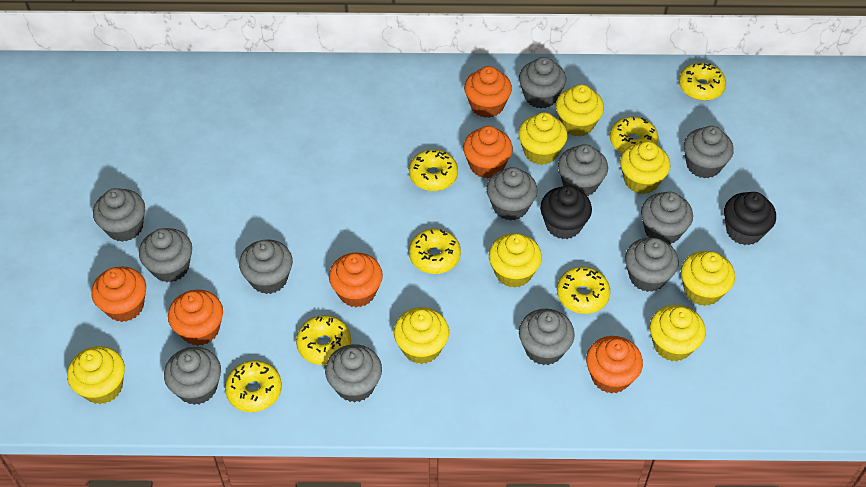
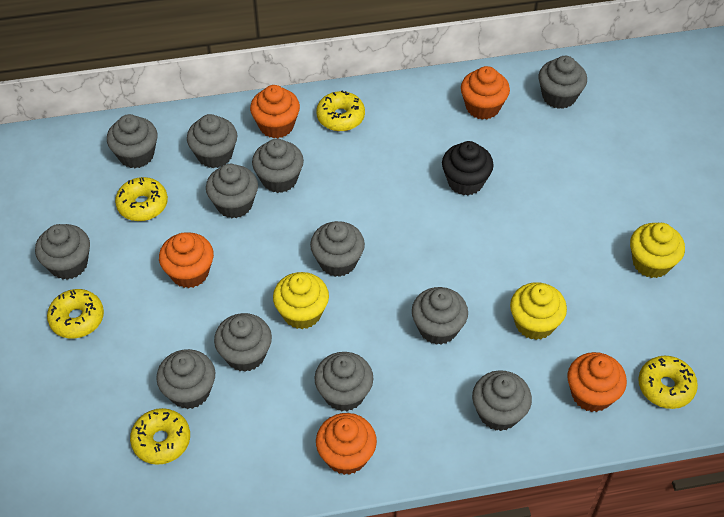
black cupcake: [540,186,592,239] [724,192,776,245] = 2 -> [442,141,494,196] = 1
orange cupcake: [91,266,146,322] [168,290,223,346] [329,252,383,307] [463,126,513,179] [464,66,512,118] [586,336,643,394] = 6 -> [159,232,214,288] [250,85,300,139] [316,413,377,475] [461,66,510,120] [568,352,627,412] = 5
yellow cupcake: [67,346,125,404] [394,307,449,364] [489,233,542,288] [518,112,568,165] [556,84,604,137] [620,141,671,194] [650,305,706,361] [681,251,735,306] = 8 -> [273,272,329,329] [510,282,567,340] [630,223,685,278] = 3
yellow donut: [225,360,282,412] [296,315,351,365] [409,149,458,191] [409,229,461,274] [557,267,610,314] [610,117,658,154] [679,63,726,101] = 7 -> [47,289,104,339] [115,177,168,221] [130,408,190,465] [316,91,365,131] [638,356,698,409] = 5

